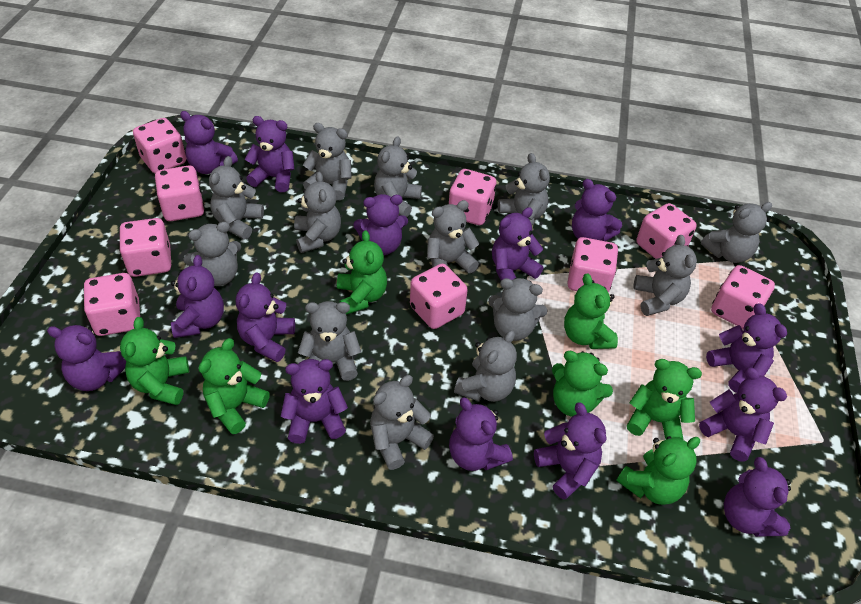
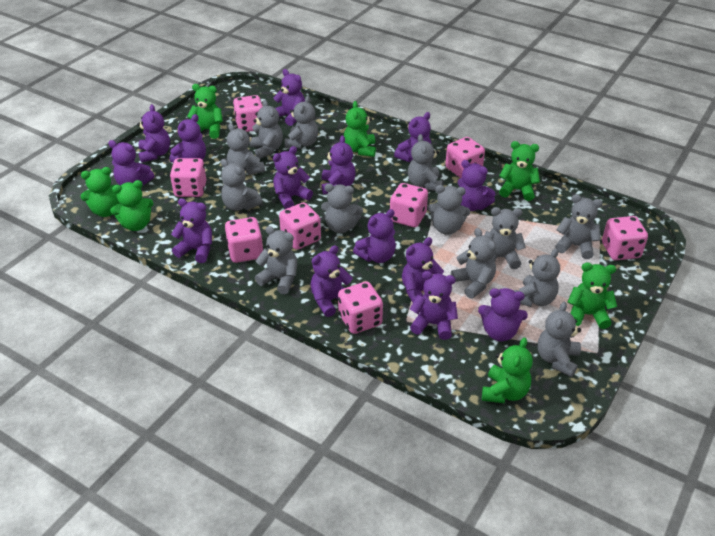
pink dice: [84,273,140,336] [119,218,171,277] [133,118,186,173] [155,165,204,221] [410,264,468,329] [449,169,496,225] [567,237,618,293] [637,203,697,259] [711,265,775,329] = 9 -> [170,158,206,197] [225,217,264,263] [233,95,263,132] [279,202,321,250] [338,281,383,334] [390,183,428,227] [445,137,485,178] [602,216,648,260] = 8

